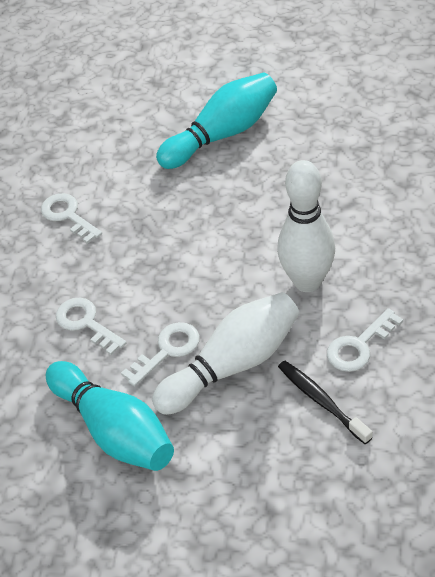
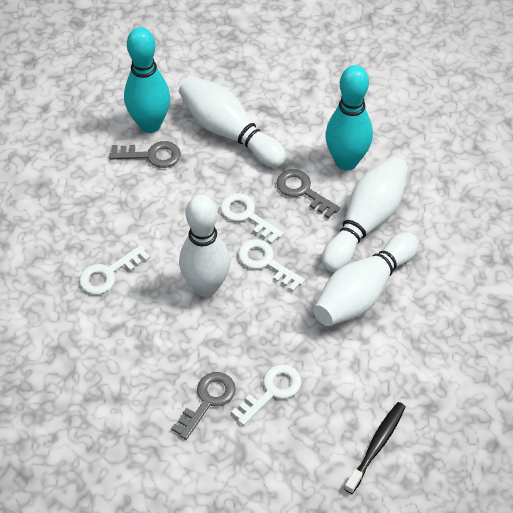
grey key: none = 0 -> [109,141,181,168] [171,372,236,440] [276,169,340,219] = 3
white bowling pin: [152,292,299,415] [277,160,335,292] = 2 -> [179,76,286,167] [179,195,230,297] [313,232,419,326] [322,156,408,272] = 4

